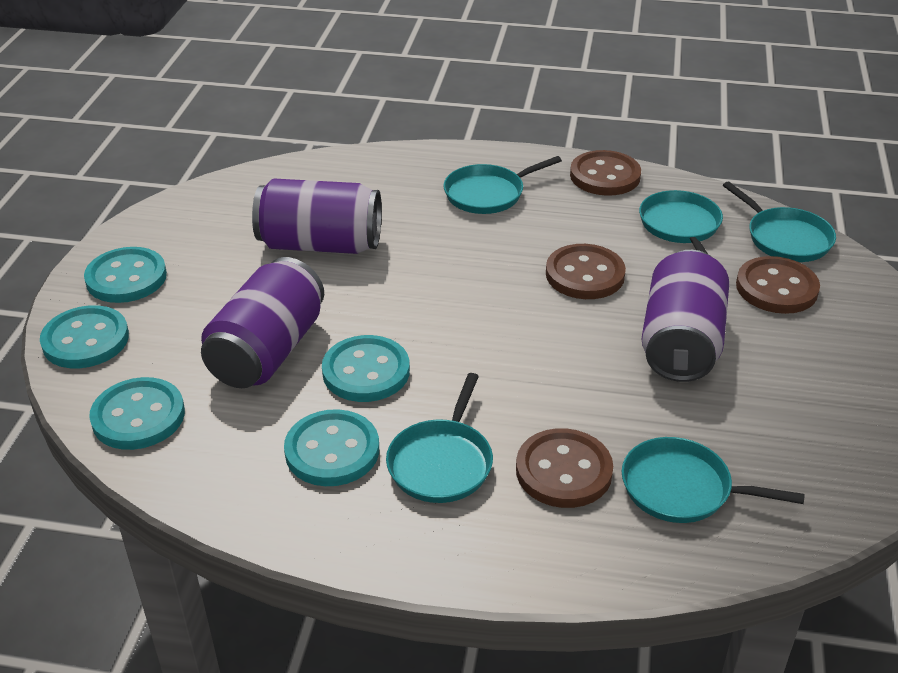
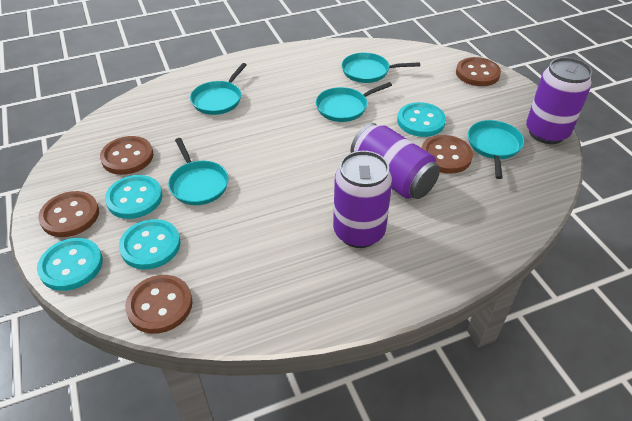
brown button: [516,428,613,508] [546,244,626,299] [570,150,641,196] [736,256,820,314] = 4 -> [38,191,99,237] [100,136,153,175] [125,275,192,334] [422,135,473,174] [456,57,501,86] = 5
turquoise button: [40,305,129,368] [84,247,167,303] [89,377,185,450] [284,409,379,486] [322,335,410,402] = 5 -> [37,238,103,291] [105,175,162,219] [119,219,181,269] [397,102,446,137] = 4

